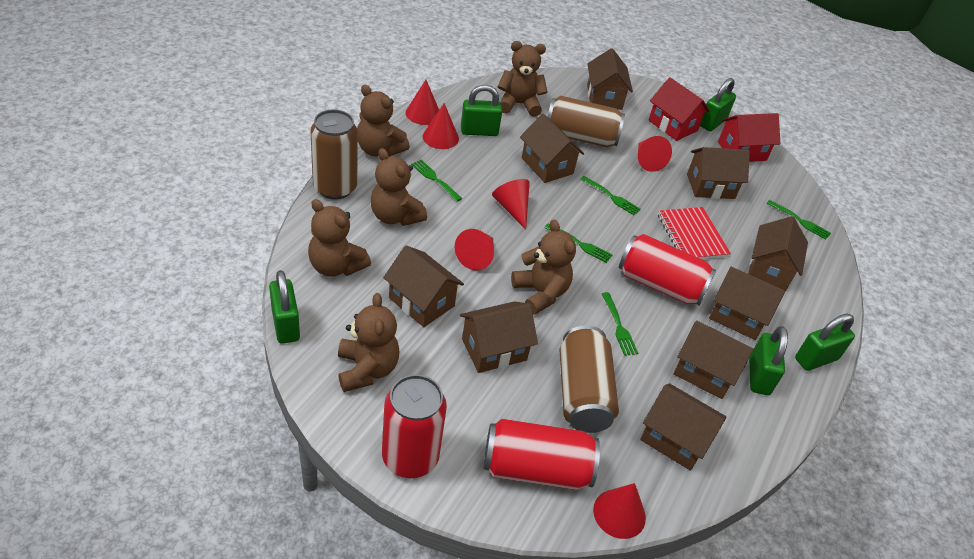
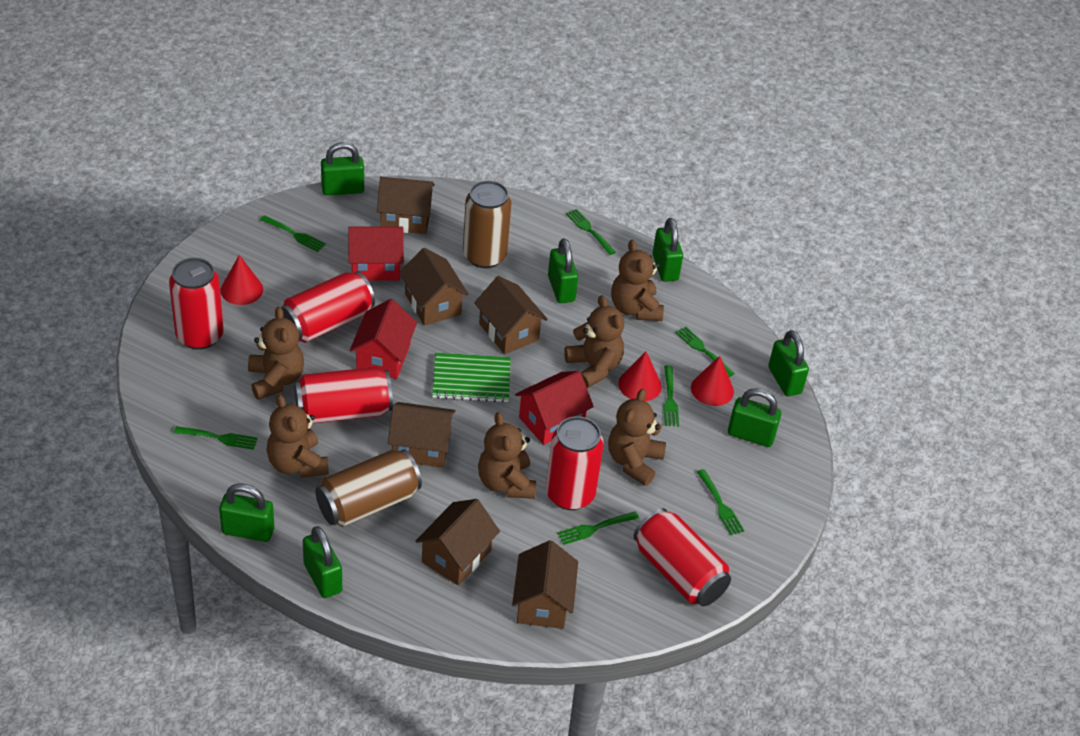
brown can: [311,109,358,200] [547,96,625,147] [559,325,619,433] = 3 -> [315,449,422,527] [463,180,512,268] = 2
brown house: [383,245,464,327] [460,301,538,373] [520,114,584,183] [587,48,633,110] [640,383,726,471] [673,321,754,399] [687,147,750,199] [709,267,785,340] [748,216,808,291] = 9 -> [377,177,435,234] [388,402,456,468] [399,248,469,326] [415,499,500,586] [474,276,548,354] [512,540,578,629] = 6
green fork: [411,160,462,202] [545,224,612,263] [580,176,641,215] [602,292,638,356] [766,200,831,240] = 5 -> [174,426,258,450] [260,215,326,252] [557,511,639,545] [566,209,616,255] [663,365,679,426] [676,327,735,377] [697,469,745,535] = 7
green notebook: none = 0 -> [432,353,511,403] = 1
green padlock: [269,270,300,344] [461,85,502,136] [700,78,736,131] [749,326,788,395] [795,314,855,371] = 5 -> [219,483,274,542] [303,526,342,598] [321,142,364,195] [548,238,578,303] [653,218,683,282] [728,388,781,447] [768,330,809,396] = 7
red can: [382,374,447,478] [484,419,600,490] [619,234,716,305] = 3 -> [169,258,223,350] [281,271,375,343] [294,367,393,424] [546,416,604,510] [634,508,731,607] = 5
red cone: [406,80,439,125] [423,103,459,149] [455,229,494,270] [492,179,530,229] [593,483,646,539] [638,136,672,172] = 6 -> [221,255,263,305] [618,352,662,401] [691,356,734,406] = 3
red house: [649,77,710,141] [718,113,780,162] = 2 -> [348,226,404,280] [350,299,417,379] [515,371,594,445] = 3
red notebook: [658,207,731,259] = 1 -> none = 0

